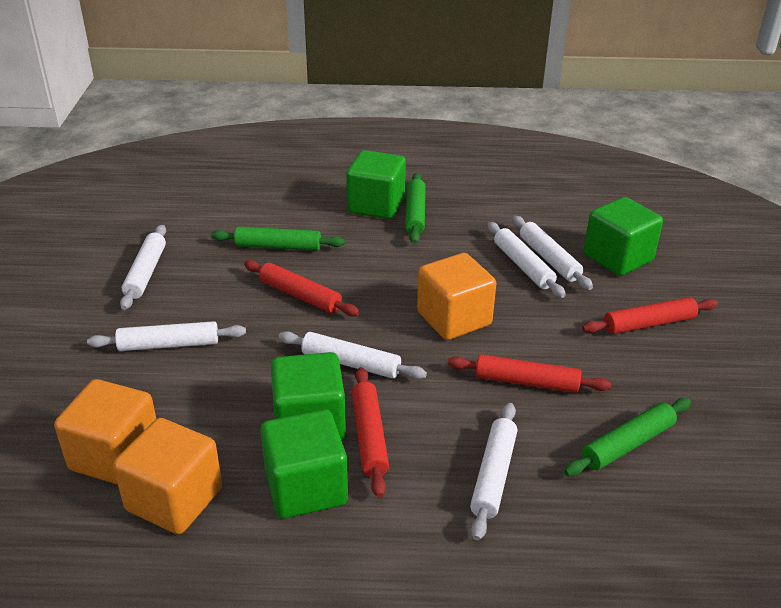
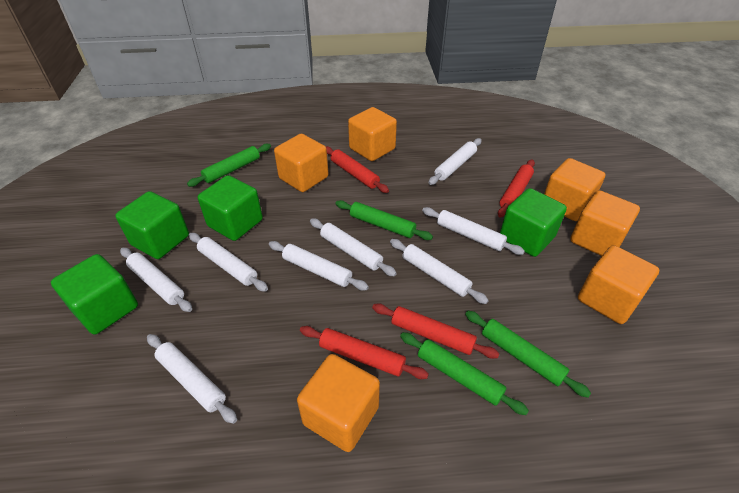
green rolling pin: [211,227,345,251] [405,173,426,243] [564,398,691,476] = 3 -> [187,144,271,187] [335,200,433,240] [400,332,529,415] [465,311,591,398] = 4
orange cube: [54,379,156,485] [113,418,222,534] [417,253,496,340] = 3 -> [274,134,329,192] [297,354,380,452] [348,107,397,161] [544,158,605,221] [570,190,640,256] [578,245,659,324] = 6
white rolling pin: [87,321,246,351] [120,225,166,310] [279,331,427,379] [470,403,517,541] [487,222,566,298] [512,216,593,290] = 6 -> [120,248,192,312] [147,334,237,424] [189,233,268,292] [269,241,369,291] [310,219,397,276] [390,239,489,304] [422,207,525,255] [428,138,482,185] = 8

